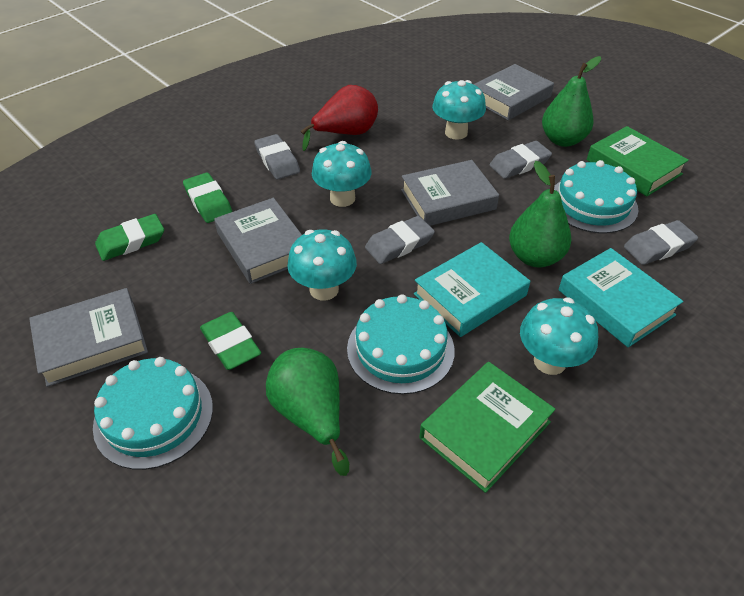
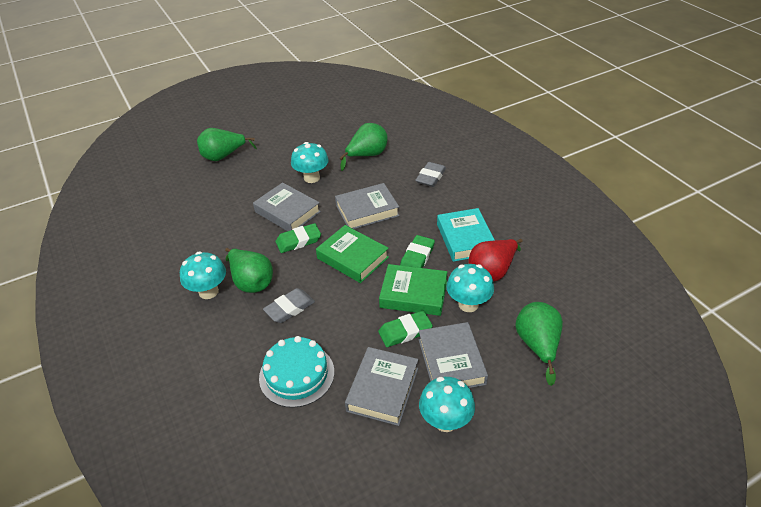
green pear: [266,348,349,476] [509,161,571,267] [542,56,601,147] = 3 -> [197,128,257,161] [225,248,273,293] [339,123,388,171] [515,302,563,386] = 4
grey eraser: [254,134,300,180] [365,216,435,264] [490,141,552,179] [624,220,698,265] = 4 -> [263,288,315,323] [415,162,446,187] = 2
turquoise book: [414,242,530,337] [558,248,683,347] = 2 -> [437,208,495,262] = 1
turquoise cake: [93,357,213,470] [347,294,455,394] [554,160,638,233] = 3 -> [259,336,334,408] = 1

